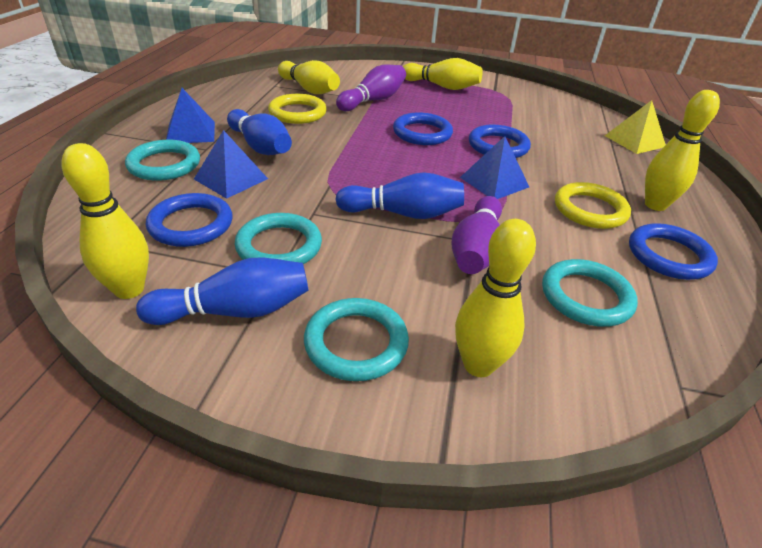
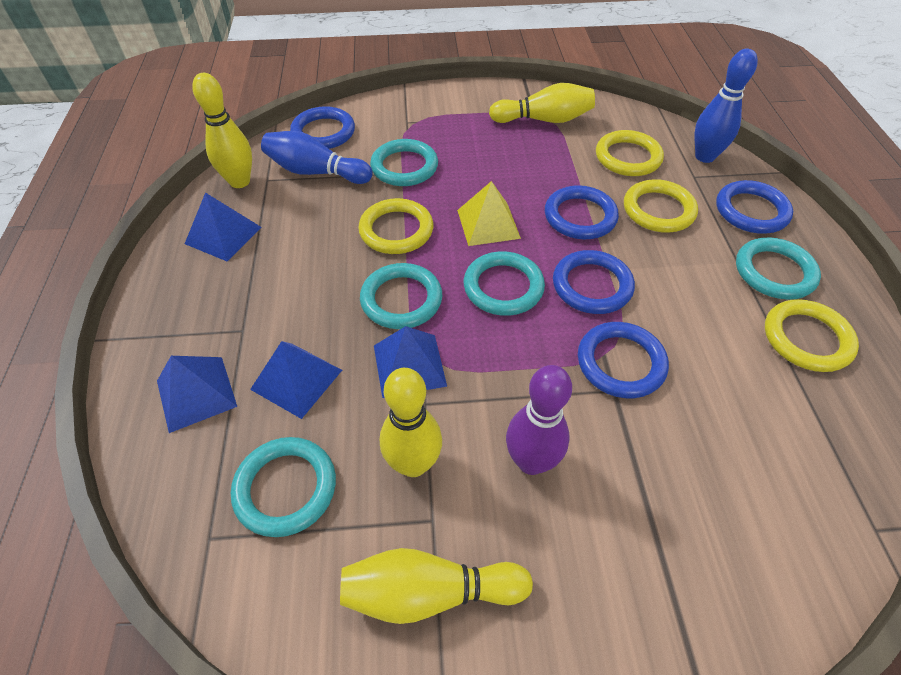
blue bowling pin: [136,257,309,325] [227,109,292,155] [335,172,464,219] = 3 -> [261,131,373,184] [695,49,758,163] = 2
blue pyramid: [166,88,215,143] [194,130,268,199] [460,136,529,199] = 3 -> [157,356,237,433] [185,193,262,262] [250,341,342,419] [374,326,447,398] = 4
blue ring: [146,193,233,247] [393,112,453,145] [469,125,531,158] [629,223,718,280] = 4 -> [290,106,355,149] [545,185,619,239] [553,250,635,314] [578,322,669,398] [716,180,793,234] = 5
purple bowling pin: [336,65,406,111] [452,196,502,274] = 2 -> [506,365,572,475] = 1
turquoise ring: [125,140,200,181] [235,213,322,264] [304,298,409,381] [542,259,638,327] = 4 -> [231,437,336,537] [360,263,442,329] [370,139,438,186] [464,251,545,316] [736,238,821,300] = 5
yellow bowling pin: [62,143,149,299] [278,60,340,94] [403,58,483,90] [455,219,536,377] [645,90,720,211] = 5 -> [192,73,252,188] [340,548,533,624] [380,368,442,477] [489,83,595,123] = 4
yellow ring: [268,94,327,124] [555,182,631,229] = 2 -> [358,198,433,254] [596,130,664,176] [624,179,698,233] [765,299,859,372] = 4

